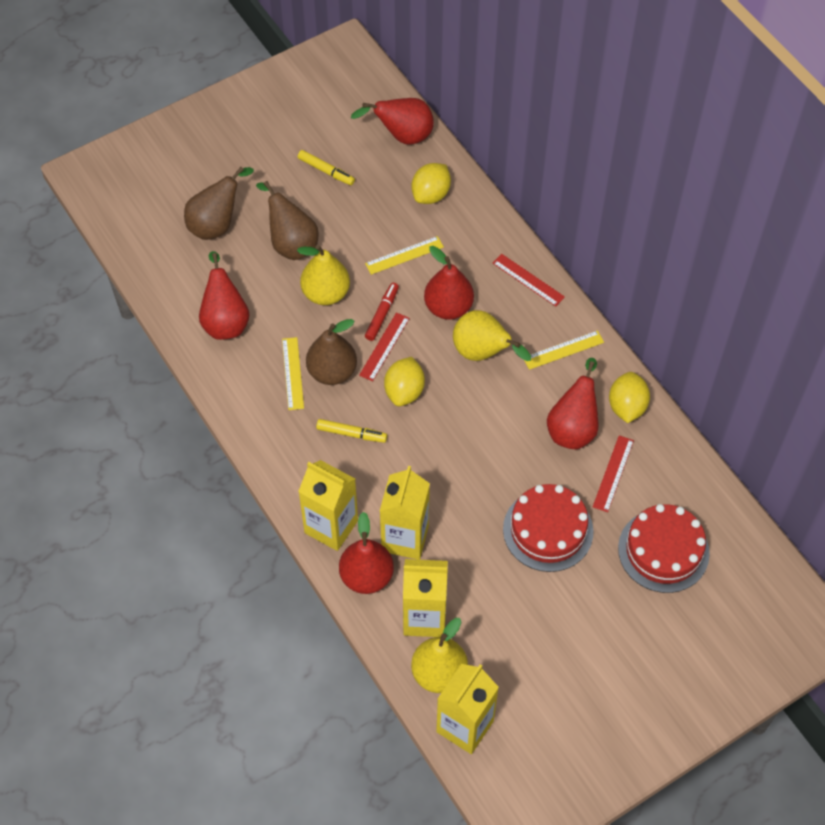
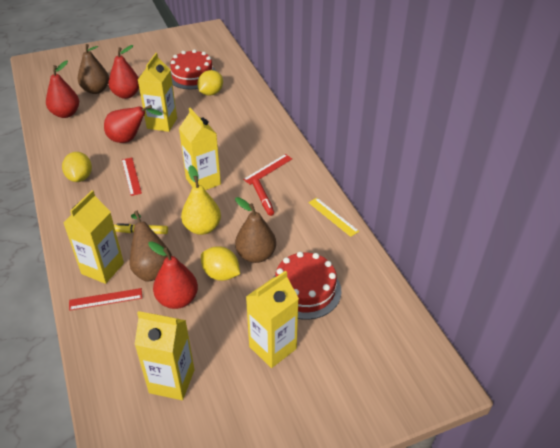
red pear: [199,251,250,340] [339,512,394,594] [350,98,434,144] [424,246,474,320] [547,358,598,449] = 5 -> [46,60,79,118] [104,105,163,143] [109,45,139,99] [148,241,198,309] = 4
yellow carton: [298,460,358,551] [380,466,430,560] [403,559,448,637] [436,664,499,754] = 4 -> [63,190,124,284] [134,311,194,400] [138,53,177,132] [179,108,221,190] [246,270,299,368] = 5
yellow marker: [298,150,355,185] [316,419,387,443] = 2 -> [114,223,168,234] = 1
yellow pear: [297,245,350,305] [411,618,468,693] [453,310,531,361] = 3 -> [181,165,221,235] = 1
yellow ruler: [282,337,304,410] [365,236,444,275] [524,330,604,370] = 3 -> [308,198,359,237] = 1

